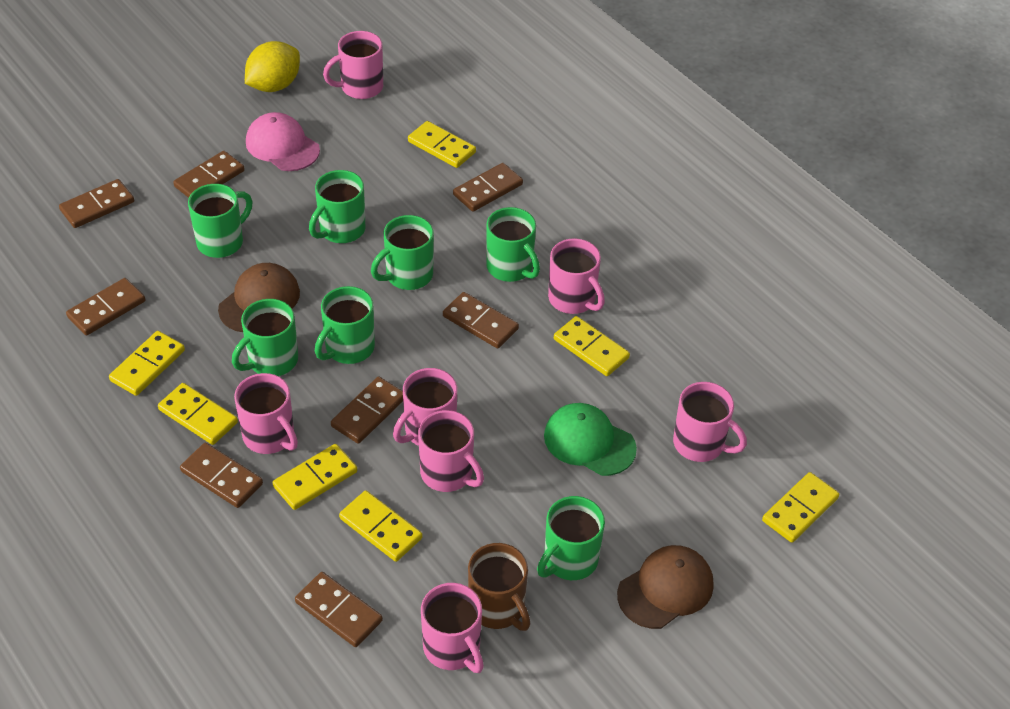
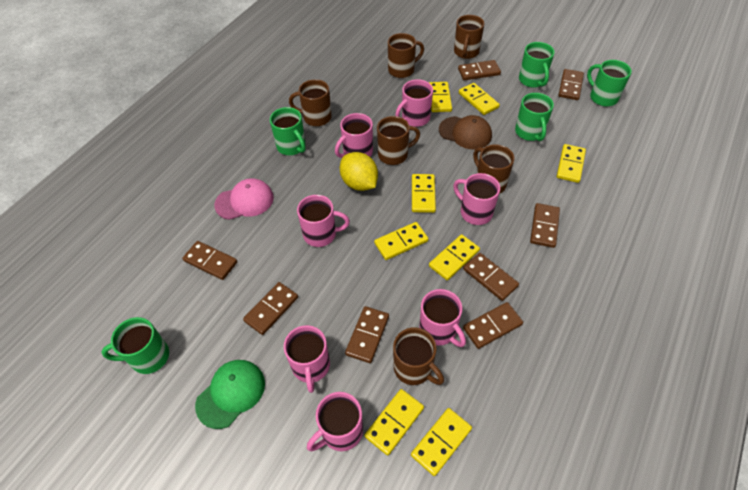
brown cap: [218,263,300,332] [617,545,714,629] = 2 -> [439,115,492,149] = 1
brown mug: [468,543,530,631] = 1 -> [289,79,332,126] [377,116,420,165] [388,33,424,78] [393,327,444,385] [454,15,484,59] [473,144,514,194] = 6
green mug: [188,184,252,258] [232,299,298,376] [309,170,366,243] [315,286,375,364] [371,215,434,290] [486,207,540,282] [537,496,605,580] = 7 -> [102,317,169,374] [270,107,306,155] [515,93,554,141] [519,42,555,88] [587,60,632,106] = 5
yellow domino: [109,331,185,396] [158,383,238,445] [273,444,357,510] [339,491,422,562] [408,121,476,168] [554,316,630,376] [762,472,839,543] = 7 -> [365,389,424,455] [374,222,428,260] [411,408,472,476] [412,174,436,213] [429,82,452,112] [429,234,480,280] [459,83,500,115] [557,144,586,183] = 8

